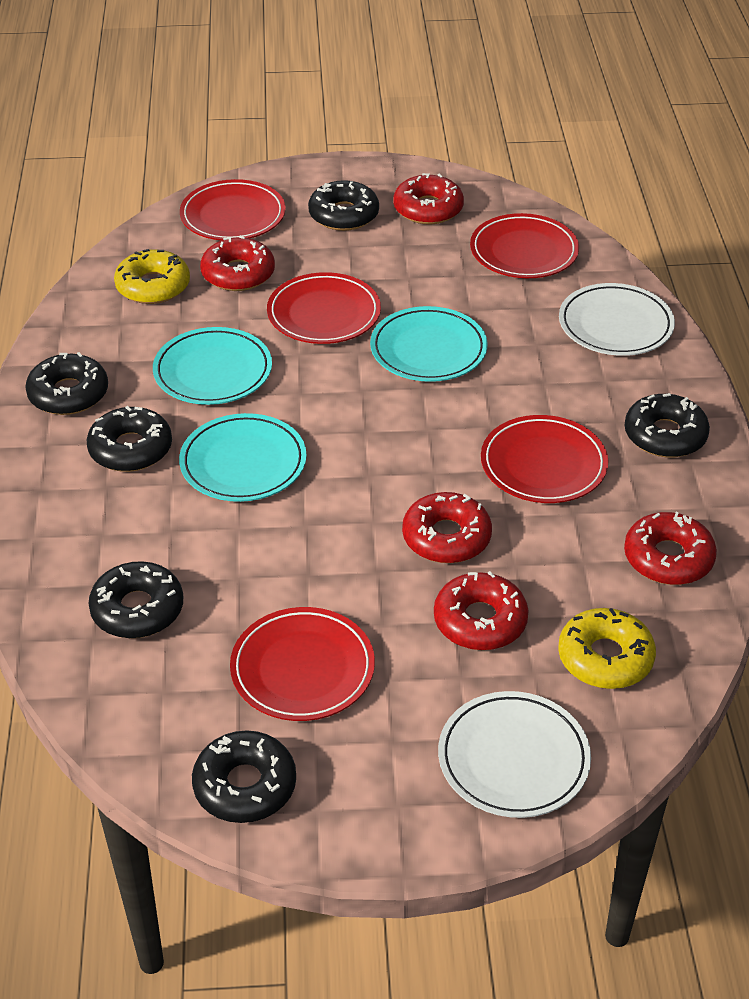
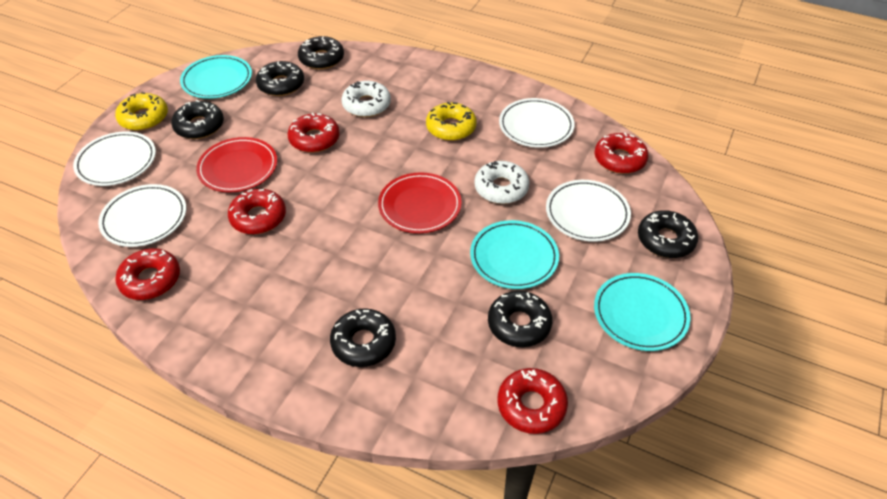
red plate: [180,179,286,240] [230,607,375,721] [267,272,381,344] [470,213,579,278] [481,415,608,503] = 5 -> [196,137,277,192] [378,173,462,233] = 2
white donut: none = 0 -> [342,81,391,117] [474,161,530,204] = 2
white plate: [438,691,591,818] [559,283,675,356] = 2 -> [73,132,156,186] [98,184,186,247] [499,98,575,148] [546,180,631,242] = 4

